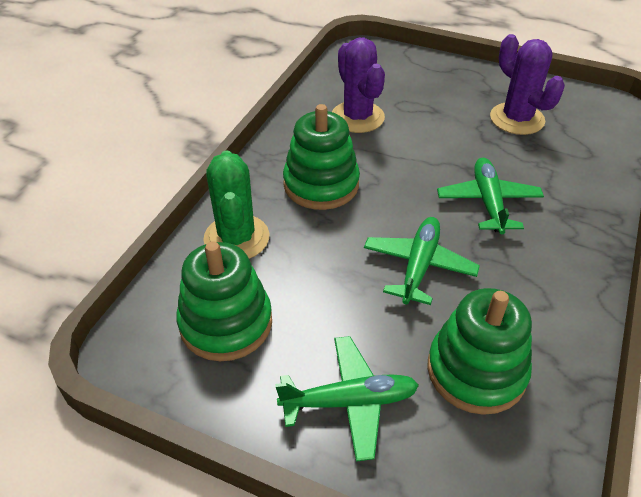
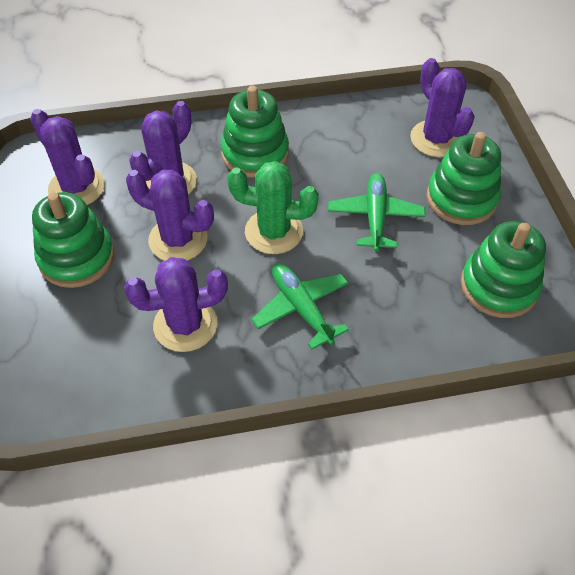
green plane: [275,336,419,462] [364,217,480,305] [437,158,544,234] = 3 -> [251,263,349,349] [328,173,425,252] = 2
green stacking toy: [176,241,272,361] [283,104,360,210] [427,288,532,415] = 3 -> [32,192,114,288] [221,86,289,178] [427,132,501,225] [461,221,546,318] = 4
purple cactus: [332,38,385,133] [490,34,565,135] = 2 -> [30,109,105,205] [124,257,228,352] [126,170,214,261] [129,101,197,195] [410,58,475,157] = 5

